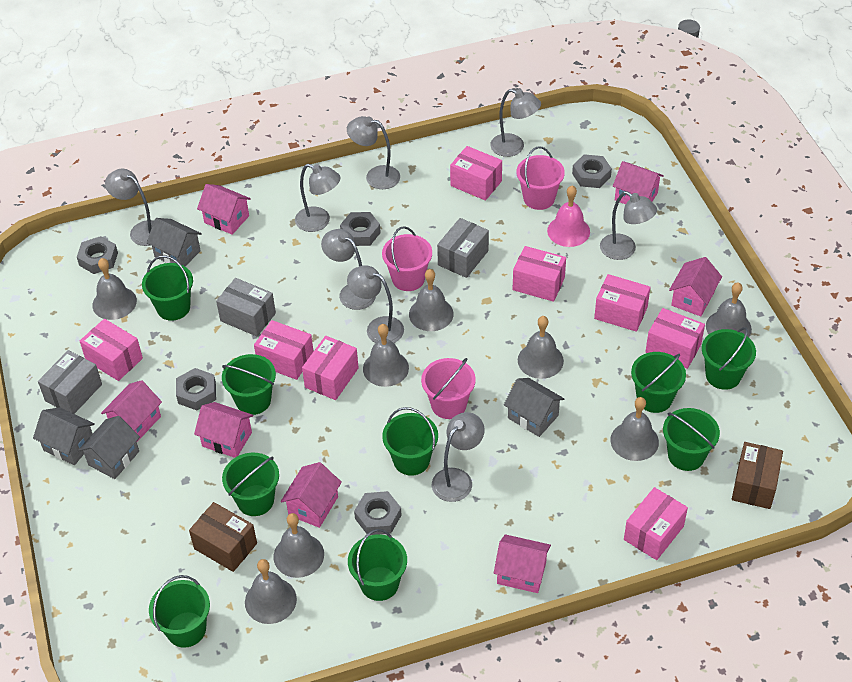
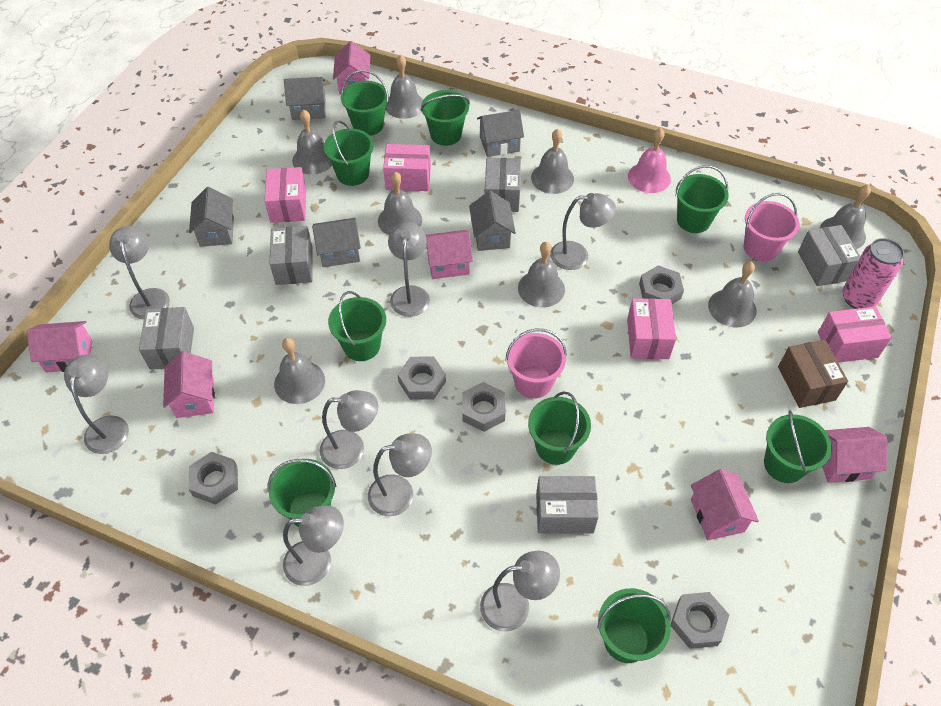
brown box: [189,502,257,572] [732,442,783,509] = 2 -> [778,340,848,408] = 1
grey box: [38,350,102,414] [216,278,276,336] [437,218,489,278] = 3 -> [139,307,194,370] [270,226,313,285] [485,158,521,212] [536,476,599,534] [798,225,861,286] = 5
grey house: [33,407,95,465] [78,416,140,479] [146,218,202,266] [504,378,564,437] = 4 -> [189,187,234,247] [284,77,326,120] [312,218,361,267] [469,191,516,251] [477,110,524,157] = 5
pink box: [80,319,143,381] [254,320,314,380] [302,336,359,400] [450,146,502,201] [512,246,566,302] [594,274,650,332] [624,487,688,560] [645,308,705,369] = 8 -> [264,167,306,223] [383,144,431,191] [627,298,676,359] [818,306,892,363] = 4
pink bucket: [382,226,432,291] [421,358,476,419] [516,146,565,210] = 3 -> [505,329,567,398] [744,193,799,261] = 2
pink can: none = 0 -> [843,238,904,309] = 1
pink house: [101,380,162,442] [194,402,253,458] [197,184,251,235] [281,462,342,528] [494,534,551,593] [613,161,664,204] [669,257,722,316] = 7 -> [27,321,92,373] [163,351,215,418] [333,41,371,95] [426,230,473,279] [691,469,759,540] [822,427,887,483] = 6

